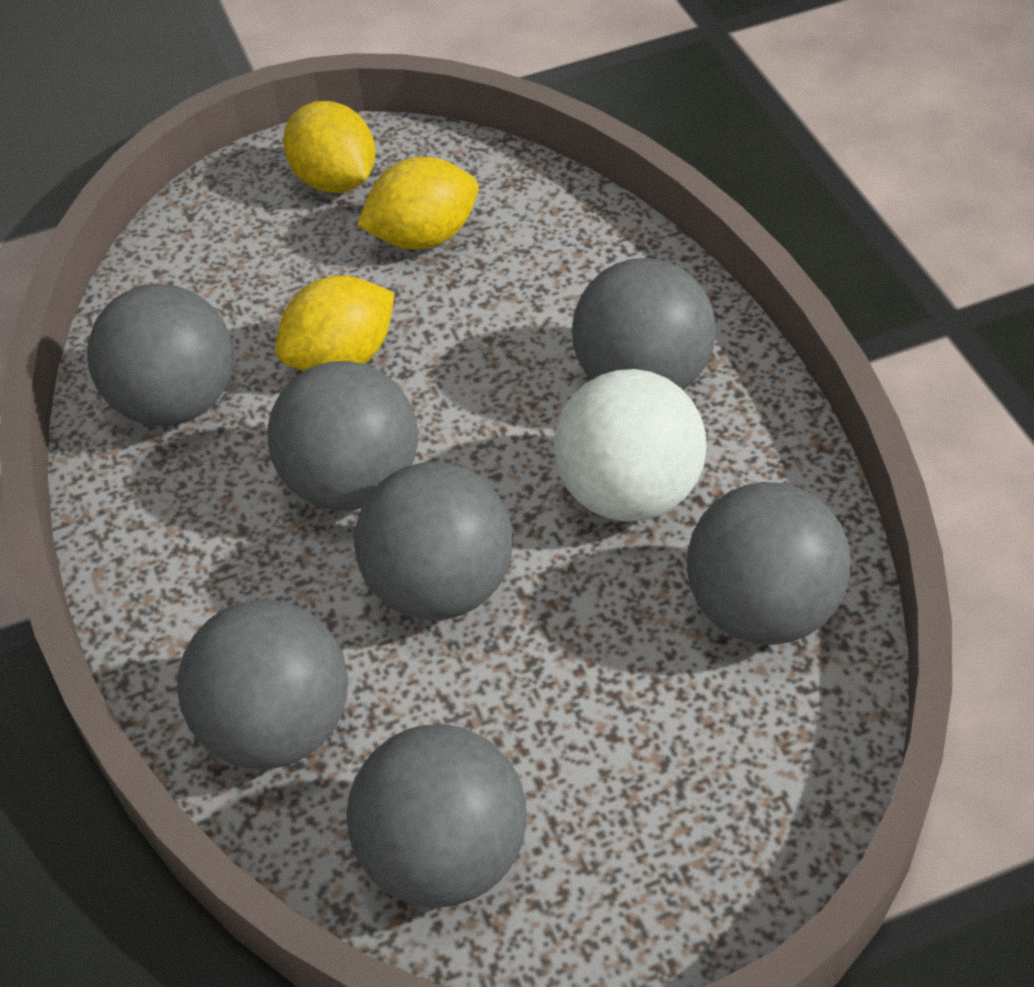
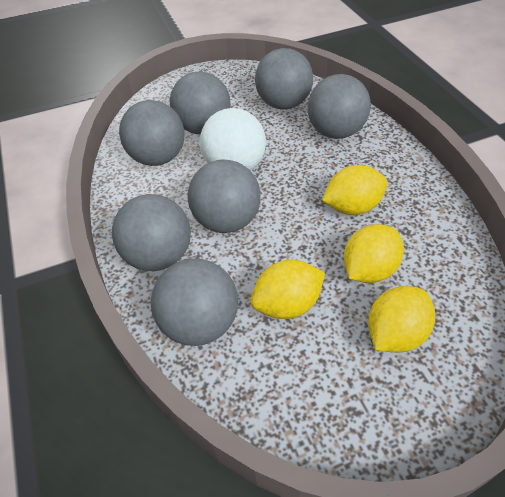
yellow lemon: [275,275,395,371] [283,101,375,193] [357,157,479,250] = 3 -> [250,260,325,319] [322,165,388,215] [344,224,404,283] [368,286,435,353] = 4

